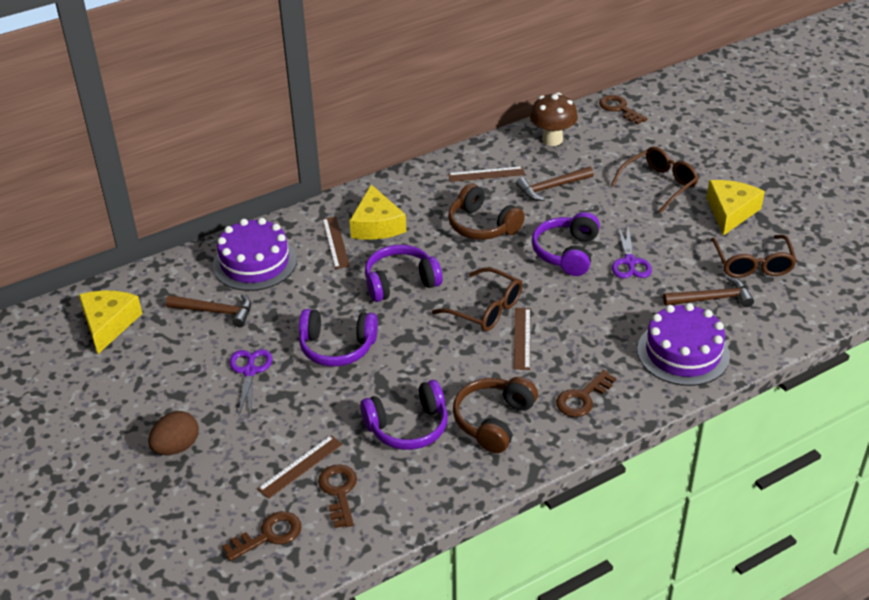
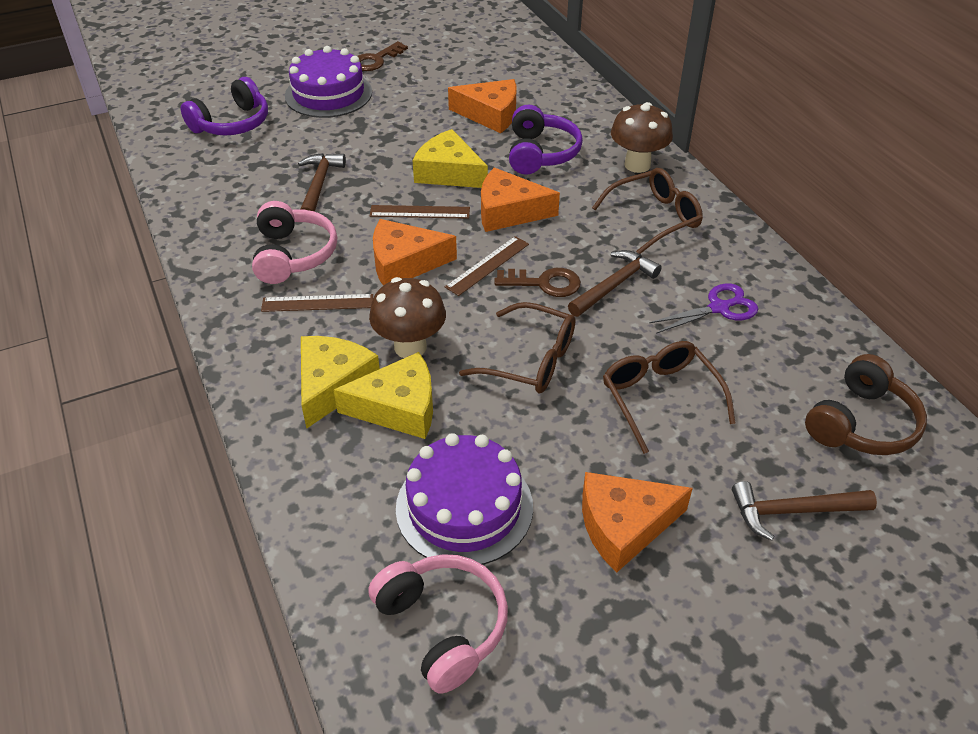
brown egg: [148,411,199,455] = 1 -> none = 0
brown headphones: [448,183,525,240] [453,377,538,453] = 2 -> [805,354,927,455] = 1
brown key: [222,511,301,561] [318,464,357,528] [556,370,616,417] [599,95,648,125] = 4 -> [357,41,408,71] [494,268,581,297] = 2
brown mushroom: [530,92,578,146] = 1 -> [369,277,446,358] [611,102,673,173] = 2
brown ruler: [258,435,342,499] [322,217,350,269] [448,166,525,182] [514,308,531,370] = 4 -> [261,294,373,312] [370,205,470,219] [445,236,529,296] = 3
orange cheese: none = 0 -> [373,219,457,286] [448,79,517,133] [481,168,560,232] [582,472,693,572] = 4
pink headphones: none = 0 -> [252,201,337,284] [368,554,508,694] = 2
purple headphones: [299,309,378,367] [360,380,448,450] [365,245,443,302] [532,212,600,276] = 4 -> [181,77,268,135] [509,105,583,175] = 2
purple scissors: [229,349,272,416] [612,226,652,278] = 2 -> [649,284,758,334] = 1

